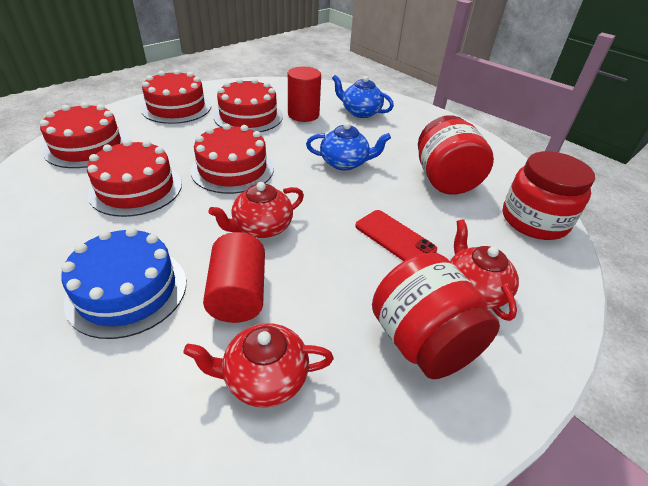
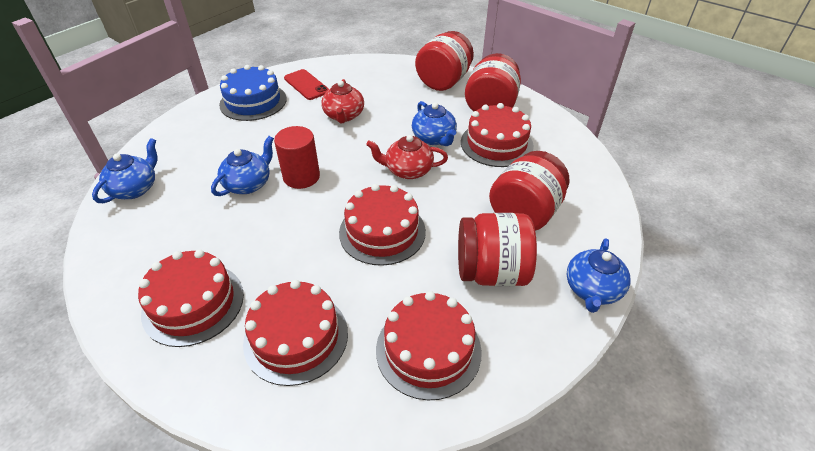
blue teapot: [306,122,391,171] [332,75,394,118] = 2 -> [92,138,158,203] [211,136,274,196] [412,101,457,146] [567,238,631,313] = 4
red cylinder: [203,232,265,323] [288,66,321,122] = 2 -> [274,126,320,189] = 1
red jar: [372,253,500,379] [418,115,494,195] [503,151,595,240] = 3 -> [415,31,474,91] [458,213,537,286] [465,53,521,112] [489,151,570,231] = 4
red teapot: [183,323,334,408] [209,182,304,238] [450,219,519,321] = 3 -> [321,79,364,123] [366,135,448,179] = 2

